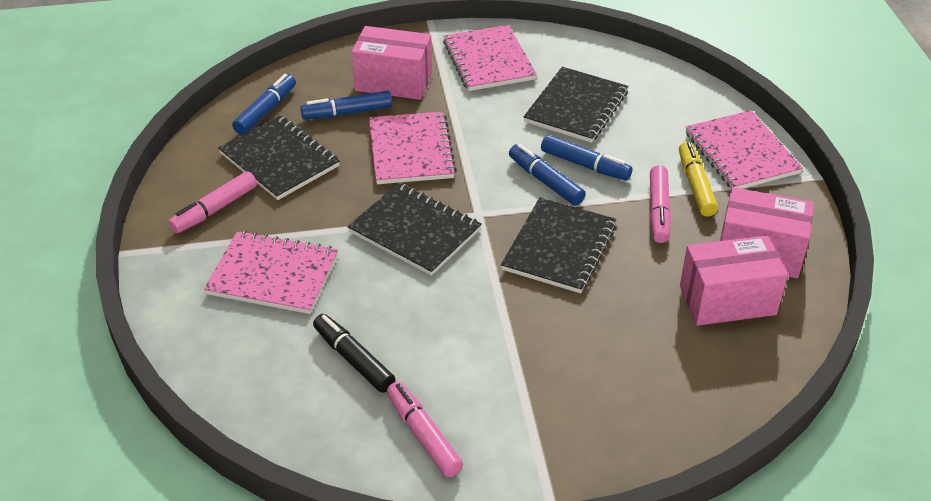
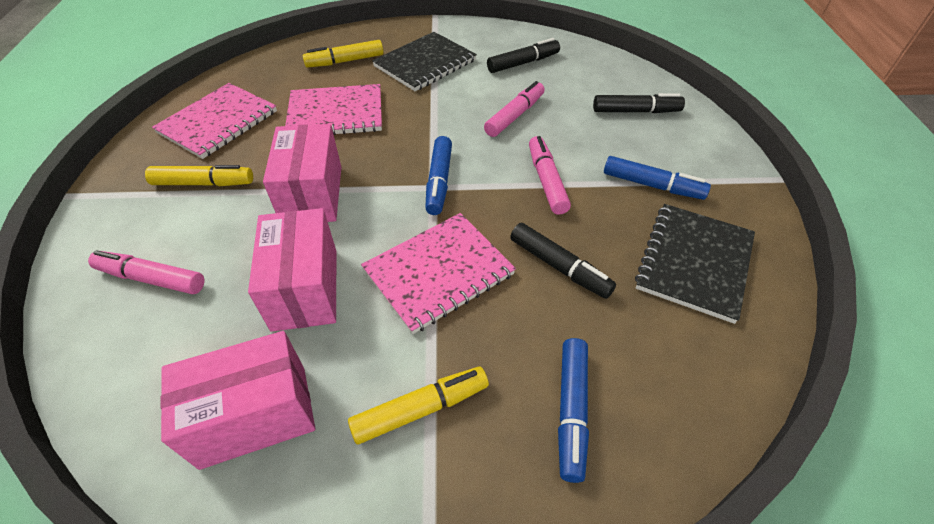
black marker: [313,314,395,393] = 1 -> [487,38,560,73] [510,223,616,299] [593,93,685,113] = 3
black notebook: [218,115,340,200] [347,183,482,276] [501,197,617,293] [524,67,628,143] = 4 -> [372,32,477,91] [635,204,755,324] = 2
blue marker: [232,74,296,135] [300,91,392,120] [509,144,586,206] [541,135,632,181] = 4 -> [425,136,452,215] [558,338,589,483] [604,156,711,200] = 3
pink notebook: [204,231,338,314] [369,111,457,184] [443,25,537,91] [685,110,803,189] = 4 -> [152,83,277,159] [285,84,382,135] [361,213,516,334] = 3
yellow marker: [679,142,718,217] = 1 -> [145,165,253,186] [303,40,384,68] [348,367,489,445] = 3

